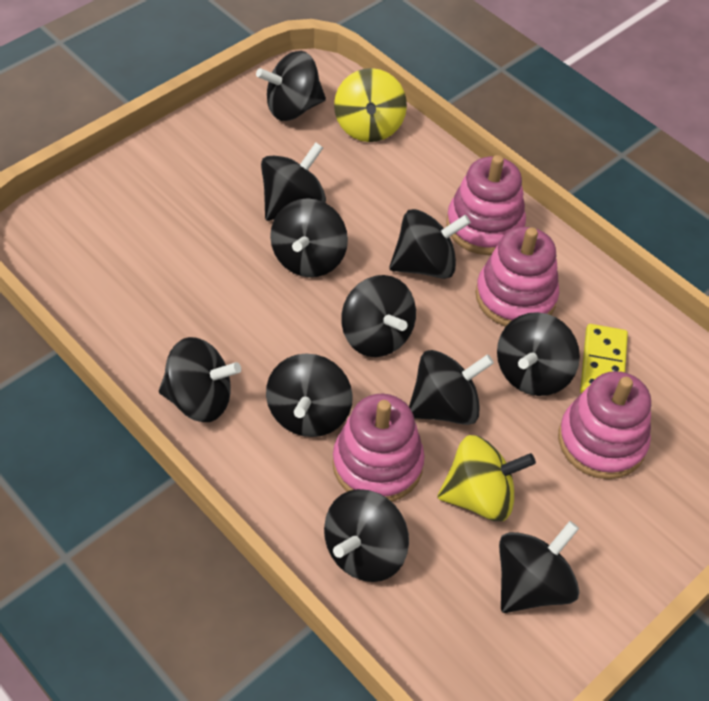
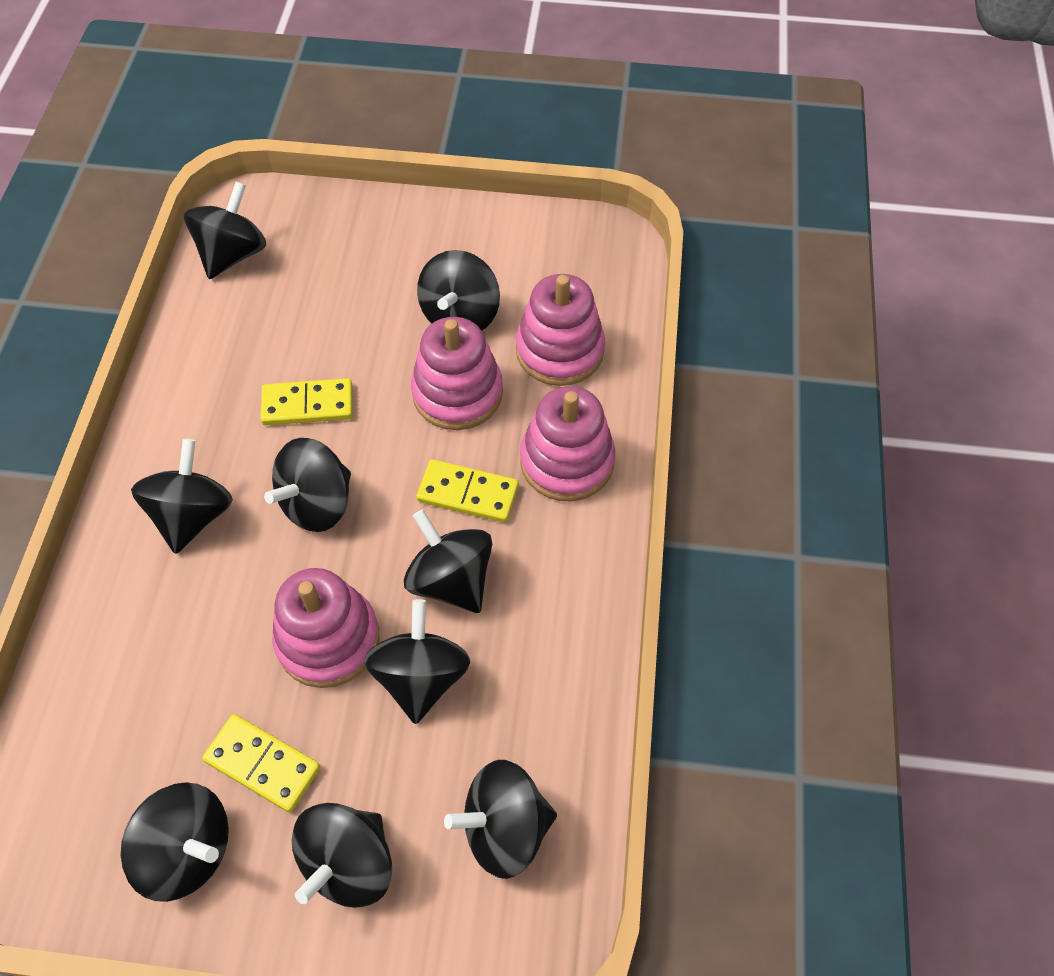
black spinning top: [159,337,241,422] [256,51,326,121] [261,142,326,221] [266,353,353,437] [270,198,348,277] [324,489,409,582] [341,275,416,357] [389,209,471,279] [409,350,494,425] [497,312,580,396] [499,521,579,613] = 11 -> [121,782,229,902] [131,439,233,554] [184,182,266,279] [264,438,351,532] [292,803,392,908] [364,599,470,724] [404,509,492,613] [417,250,500,331] [444,760,557,879] = 9
yellow domino: [580,324,628,394] = 1 -> [202,714,320,812] [260,378,353,425] [416,459,519,523] = 3
yellow spinning top: [334,68,407,142] [437,435,536,521] = 2 -> none = 0

